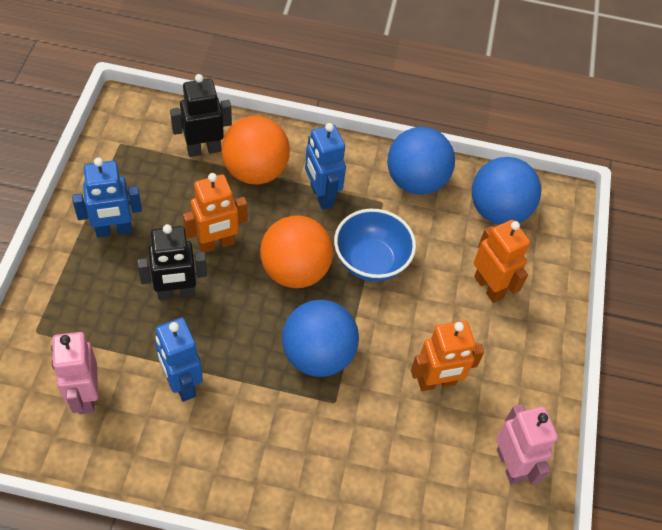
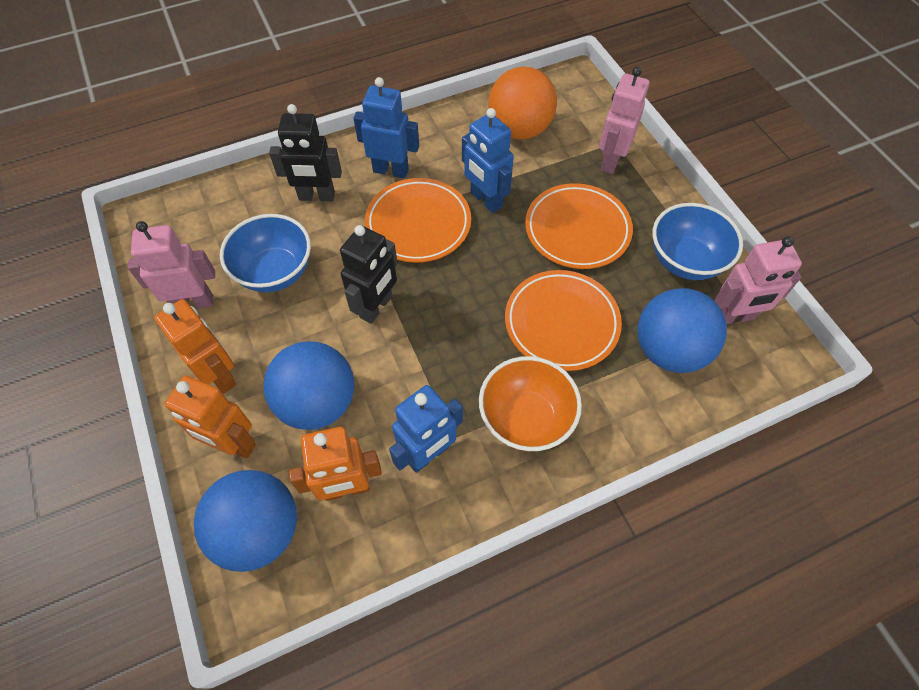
blue bowl: [334,209,416,282] = 1 -> [220,214,311,292] [653,203,743,280] = 2
orange ball: [221,116,290,185] [260,216,333,288] = 2 -> [488,66,557,140] = 1
orange bowl: none = 0 -> [479,356,582,451] = 1
orange plate: none = 0 -> [365,178,471,263] [505,270,622,371] [525,183,633,269] = 3
pink robot: [51,332,98,414] [496,404,558,485] = 2 -> [128,221,215,308] [599,67,650,174] [714,236,802,325] = 3

